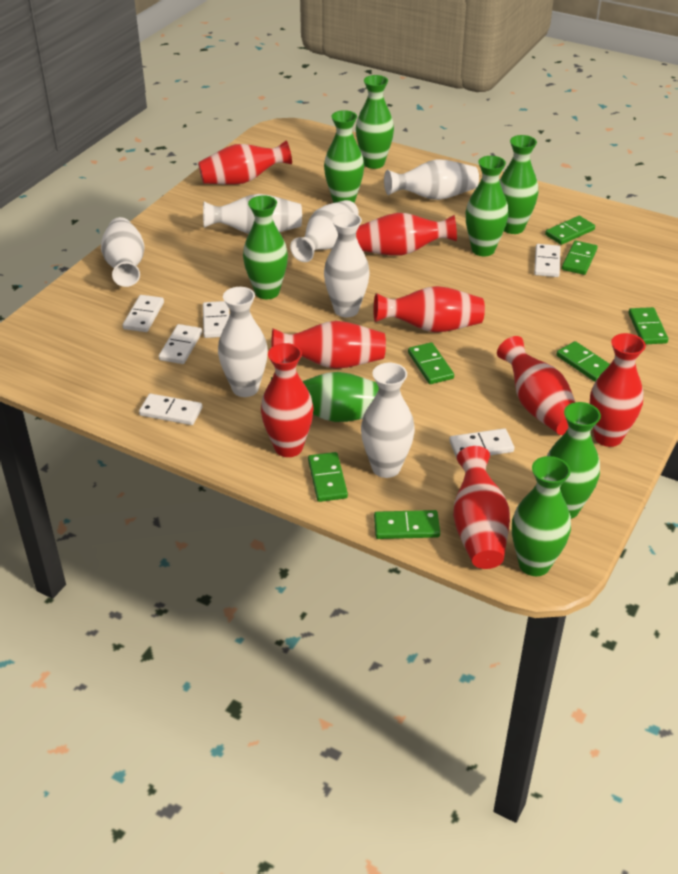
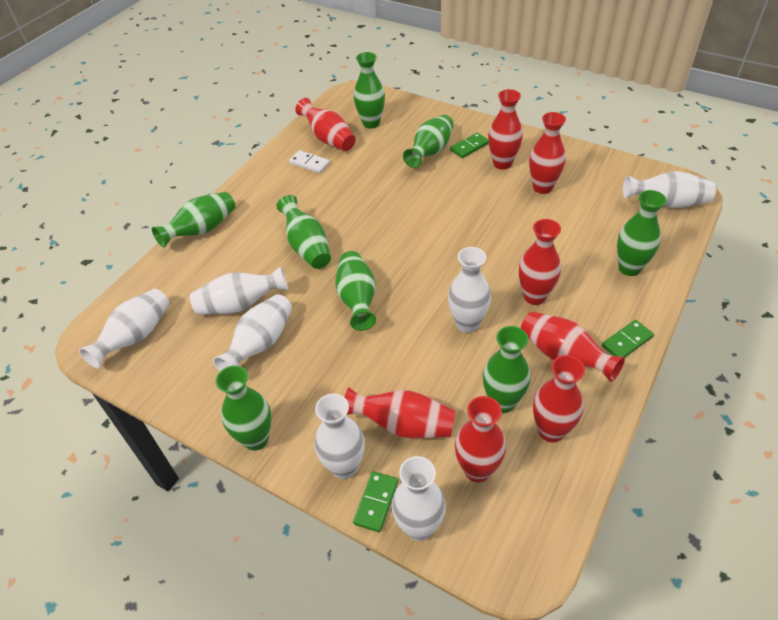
green domino: [308,452,348,502] [374,510,440,539] [408,342,454,384] [545,216,595,245] [556,341,610,382] [562,241,597,275] [628,307,668,344] = 7 -> [353,471,398,532] [450,133,489,158] [602,320,654,357] = 3
white domino: [123,295,164,332] [139,394,202,425] [159,324,202,364] [203,301,229,338] [449,428,514,459] [534,244,561,277] = 6 -> [289,150,330,173] = 1

